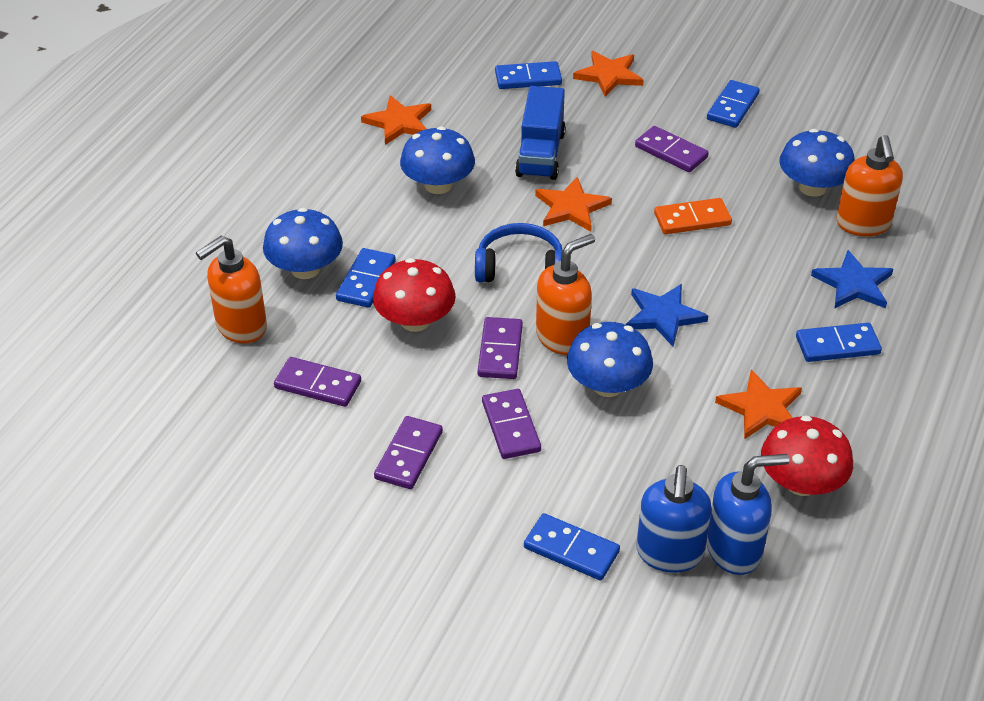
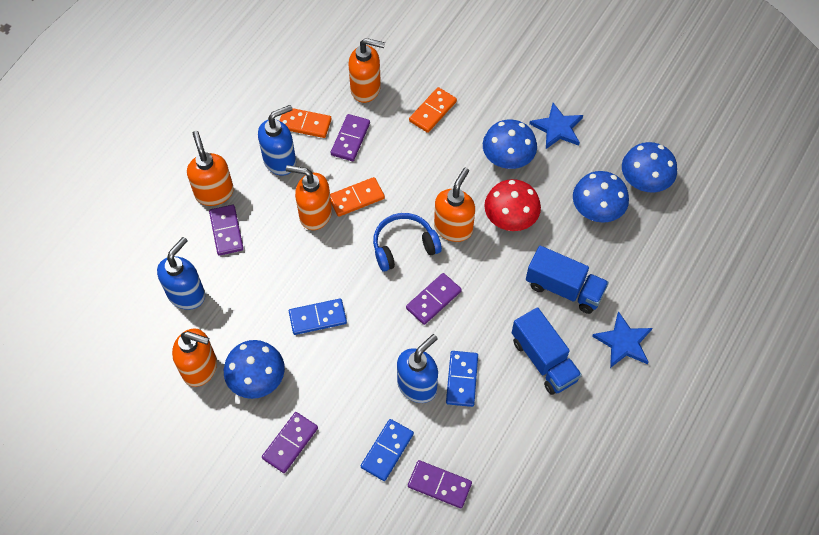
blue domino: [336,248,396,308] [495,61,562,89] [524,513,620,581] [707,80,760,128] [796,323,882,362] = 5 -> [289,299,347,335] [361,419,414,481] [446,351,478,407] = 3
blue soap dispenser: [636,465,712,573] [707,454,789,575] = 2 -> [157,237,205,310] [258,105,296,176] [397,334,438,403] = 3
blue truck: [515,86,566,180] = 1 -> [512,307,582,395] [526,246,609,314] = 2
orange domino: [654,198,732,234] = 1 -> [279,108,332,138] [330,177,385,217] [409,87,457,133] = 3
orange soap dispenser: [196,236,267,343] [536,234,595,355] [837,135,903,236] = 3 -> [172,328,217,387] [187,131,234,206] [286,165,332,230] [348,38,385,103] [434,168,475,242] = 5
orange star: [361,95,431,145] [535,177,612,232] [573,51,644,97] [715,370,802,440] = 4 -> none = 0
red mushroom: [373,258,456,332] [761,415,853,496] = 2 -> [484,179,541,231] = 1

